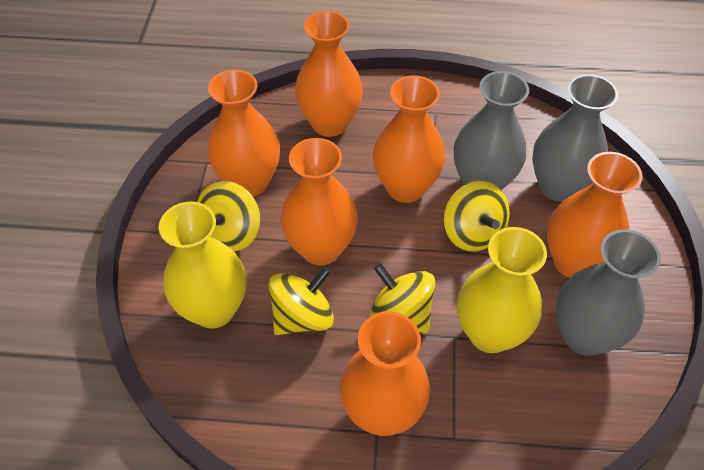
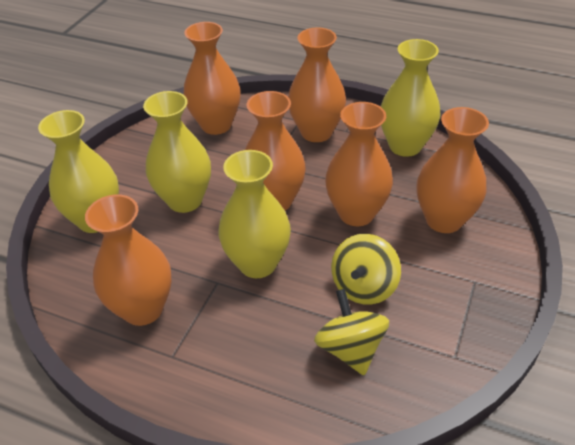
grey vase: [454,71,529,190] [532,74,618,202] [556,229,661,356] = 3 -> none = 0
yellow spinning top: [197,181,260,251] [269,267,334,335] [370,263,436,333] [444,181,510,251] = 4 -> [314,289,389,375] [331,234,401,305] = 2
yellow vase: [159,202,246,328] [457,227,547,353] = 2 -> [38,110,119,233] [143,91,211,213] [218,150,291,278] [381,39,441,157] = 4

